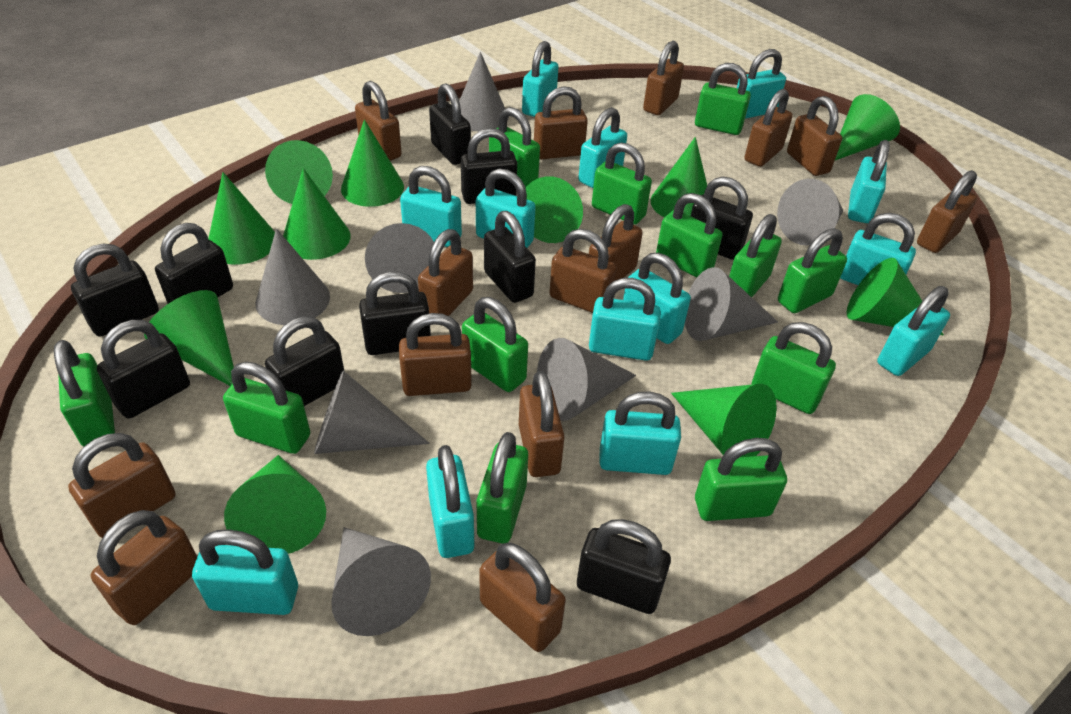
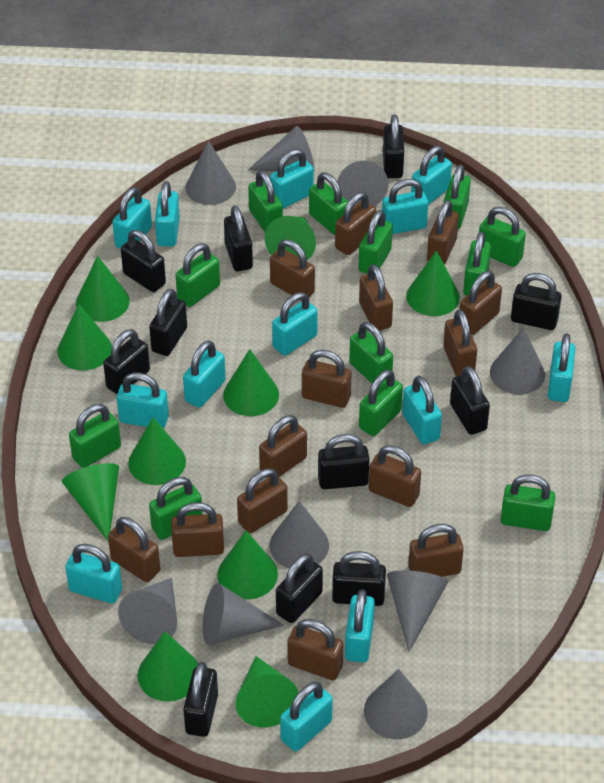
black padlock: [71,243,159,337] [97,320,190,419] [155,223,233,304] [265,316,344,406] [359,272,431,355] [429,83,471,165] [461,128,517,204] [484,211,536,303] [577,519,671,614] [691,177,753,260] = 10 -> [103,329,150,394] [121,230,166,292] [149,289,187,356] [183,662,218,737] [224,205,253,271] [276,553,323,623] [318,434,370,489] [332,551,386,606] [383,114,404,178] [450,366,490,435] [511,273,562,330] = 11
green cone: [144,290,234,386] [208,172,275,265] [224,455,326,554] [265,140,333,204] [283,168,351,260] [341,120,404,207] [526,176,583,243] [650,137,707,218] [671,384,777,457] [835,94,900,160] [847,258,944,336] = 11 -> [57,304,112,370] [62,463,119,541] [76,256,130,322] [128,417,186,485] [138,632,198,702] [217,530,278,599] [223,349,279,416] [235,656,299,728] [264,216,316,260] [406,250,460,316] = 10
grey cone: [256,229,330,325] [314,371,430,454] [331,527,431,636] [365,223,434,293] [459,52,508,131] [537,338,636,421] [685,267,778,341] [777,179,844,246] = 8 -> [118,578,177,644] [185,141,236,205] [203,583,284,645] [248,126,314,172] [269,501,329,568] [337,161,388,206] [364,669,428,739] [387,570,448,652] [490,327,545,394] = 9

